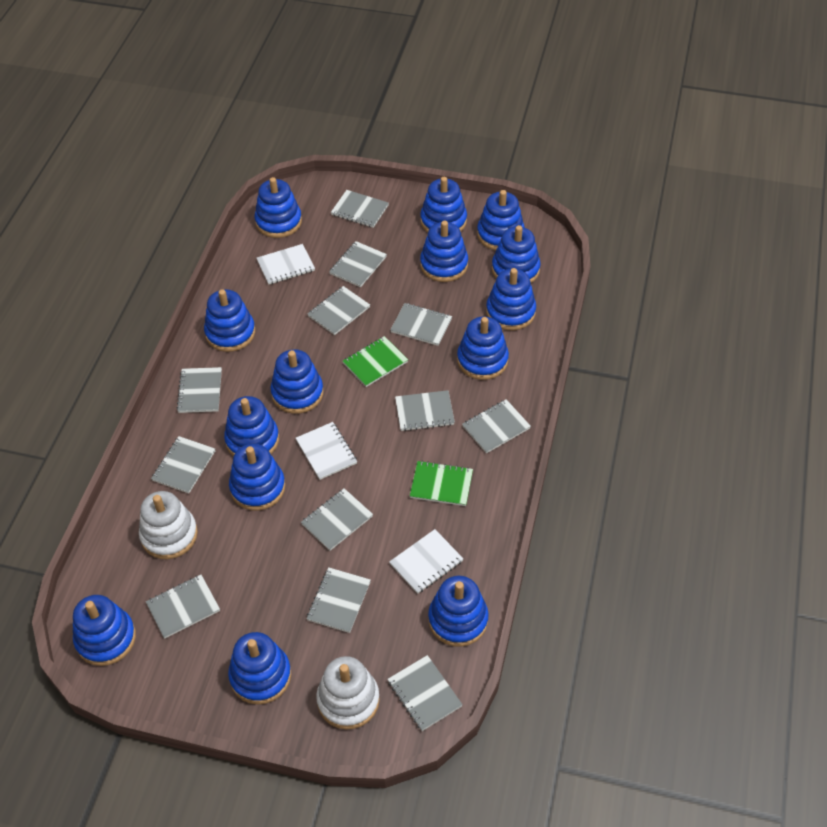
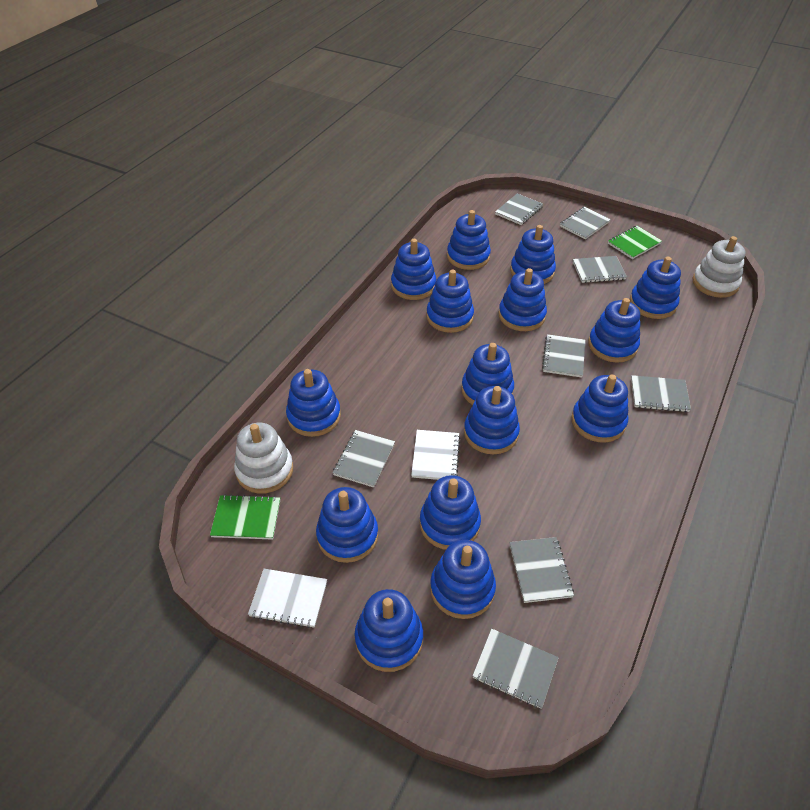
blue stacking toy: [73,595,136,666] [204,289,255,352] [224,396,279,456] [228,632,291,705] [229,444,285,511] [255,177,302,238] [270,349,324,414] [420,177,467,233] [420,221,468,282] [428,576,489,647] [457,316,509,380] [477,190,525,250] [486,268,536,330] [492,225,541,283] = 14 -> [286,369,341,437] [316,487,378,563] [354,589,423,672] [391,239,436,300] [420,475,481,550] [426,270,474,333] [430,540,496,619] [447,210,491,270] [461,343,514,405] [464,386,520,455] [499,268,547,331] [510,225,556,284] [571,375,628,443] [588,298,640,363] [630,257,681,319] = 15
grey notebook: [146,575,220,639] [151,436,215,494] [177,367,222,413] [301,488,373,551] [307,286,370,335] [307,567,371,633] [329,241,387,287] [331,190,389,228] [387,655,463,731] [390,303,452,346] [395,390,455,431] [462,399,531,453] = 12 -> [333,430,395,487] [472,628,559,709] [495,194,543,225] [510,537,574,603] [542,334,585,378] [560,207,611,239] [573,256,627,283] [631,375,691,412] = 8
white notebook: [257,244,315,285] [296,422,357,480] [389,529,464,594] = 3 -> [248,569,327,628] [411,430,460,480] = 2

